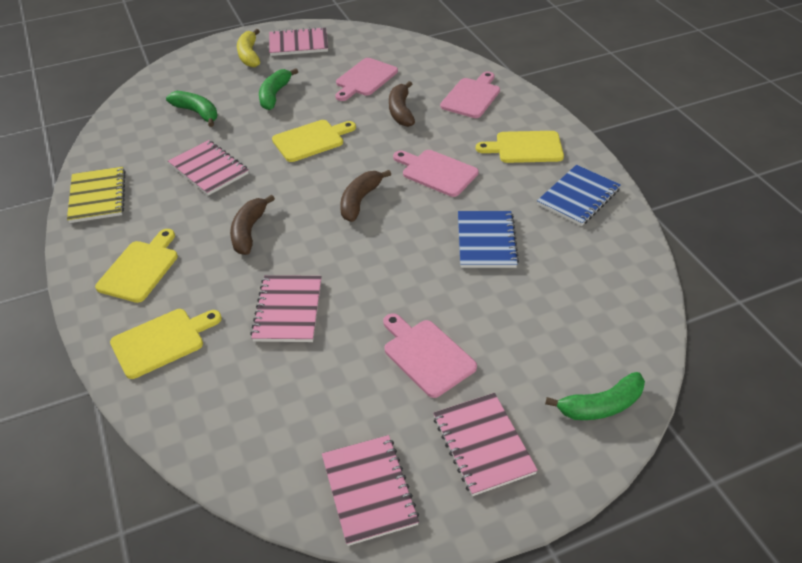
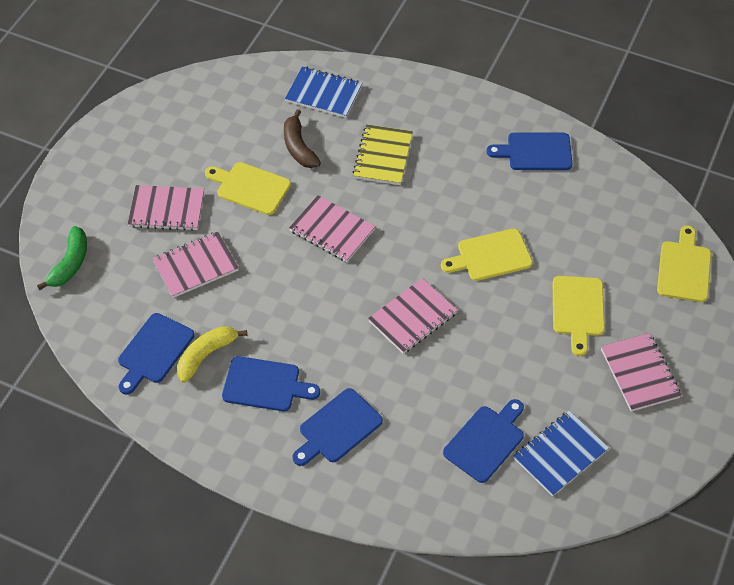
blue cutting board: none = 0 -> [118,313,194,395] [222,356,320,411] [292,388,383,466] [443,399,524,483] [486,133,572,170] = 5
brown banana: [230,195,275,255] [340,170,391,222] [389,81,415,127] = 3 -> [284,109,321,168] = 1
green banana: [166,91,217,127] [259,68,298,110] [545,372,645,420] = 3 -> [37,226,87,290] = 1
pink cutting board: [335,58,398,101] [383,313,477,398] [393,150,479,197] [440,71,500,118] = 4 -> none = 0

